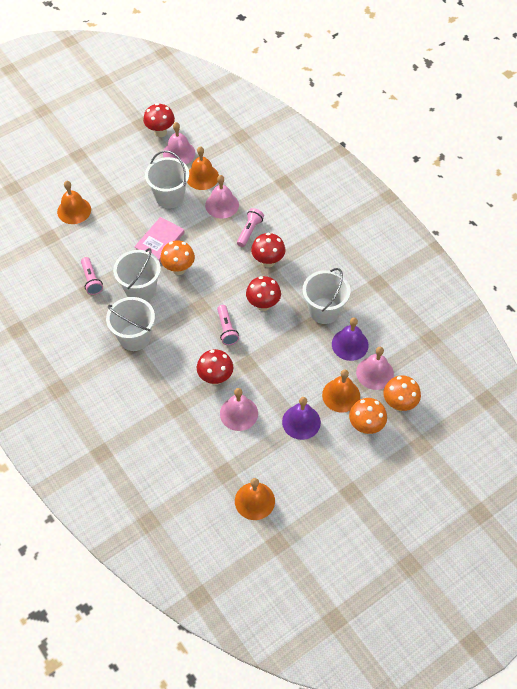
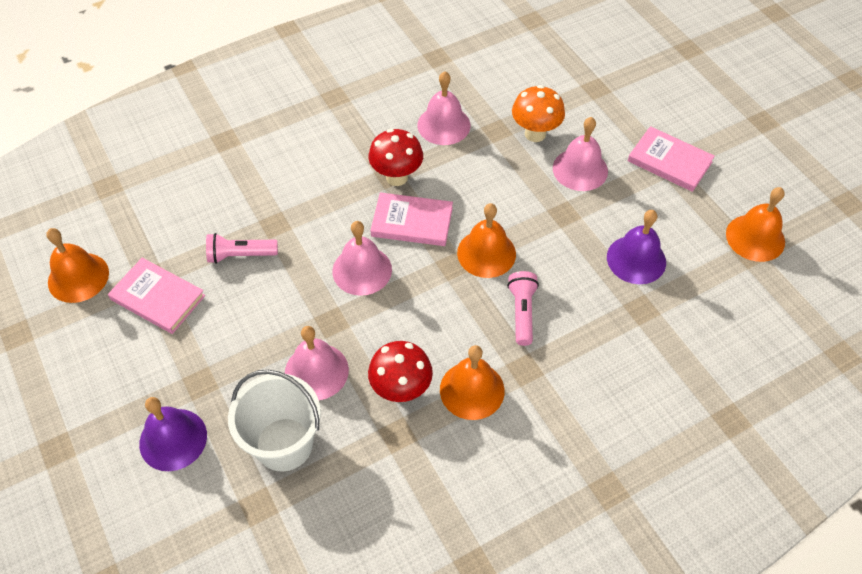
orange mushroom: [160,241,195,275] [349,398,387,434] [383,375,421,411] = 3 -> [512,85,565,142] = 1
pink book: [134,217,185,262] = 1 -> [108,258,205,334] [370,192,453,246] [628,126,715,192] = 3
pink flashlight: [81,257,103,295] [217,305,239,345] [237,208,264,247] = 3 -> [206,233,278,264] [507,271,539,346] = 2
red mushroom: [143,103,175,137] [197,349,233,385] [246,276,281,311] [251,233,285,268] = 4 -> [368,129,423,186] [368,341,433,402] = 2
white bucket: [106,297,155,351] [113,248,161,301] [145,150,189,208] [302,268,351,324] = 4 -> [228,370,321,471] = 1

